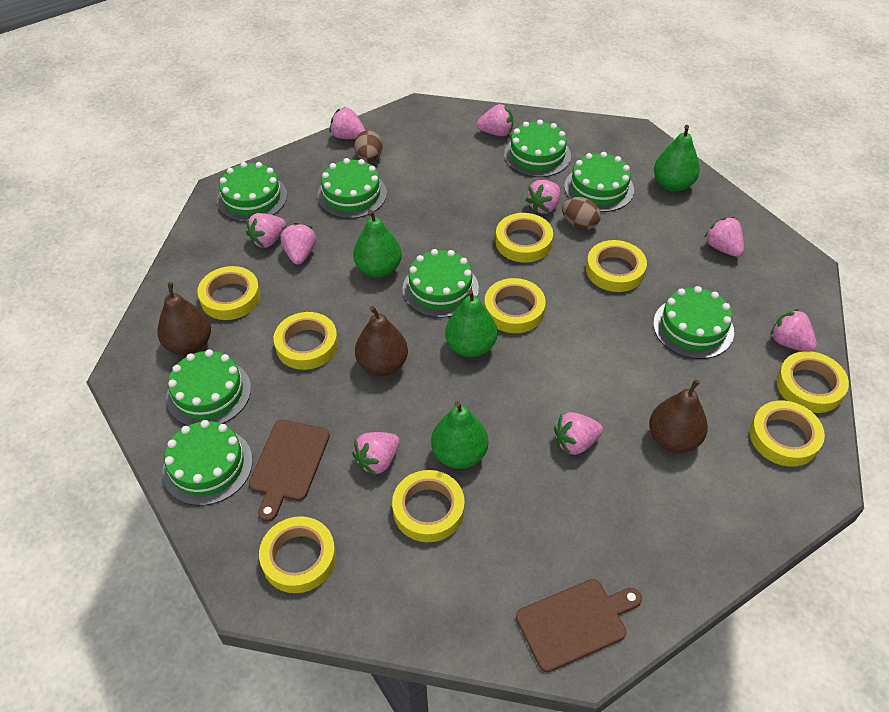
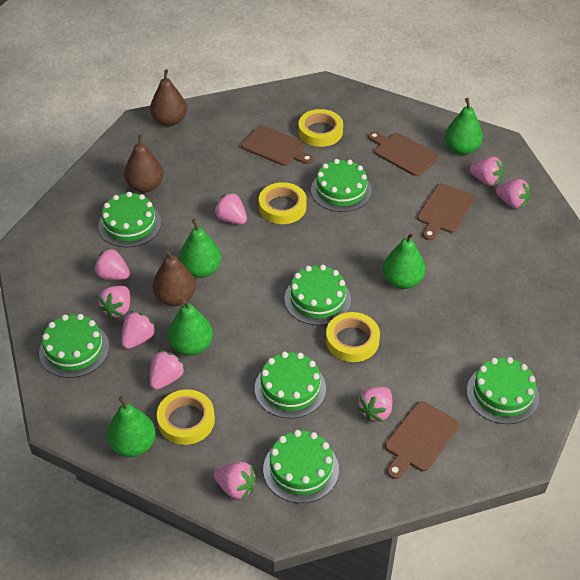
brown cutting board: [249,420,330,522] [516,579,642,672] = 2 -> [241,125,314,166] [368,132,439,176] [385,401,460,479] [417,184,475,241] = 4
brown egg: [354,130,383,163] [562,197,601,230] = 2 -> none = 0
green cake: [162,420,253,506] [166,349,251,426] [217,162,287,222] [317,158,387,219] [403,249,479,318] [504,120,571,177] [564,152,634,212] [653,286,734,359] = 8 -> [39,314,109,378] [98,192,161,248] [255,352,326,418] [263,430,339,503] [284,265,351,325] [311,159,372,212] [467,357,539,424] = 7
green pear: [353,210,402,278] [431,401,488,469] [445,289,497,357] [654,125,700,192] = 4 -> [107,396,156,457] [168,300,213,356] [179,219,221,278] [383,232,426,289] [445,98,483,155] = 5
yellow tape: [197,266,261,320] [259,516,336,593] [274,312,338,370] [392,470,465,542] [484,278,546,333] [495,213,553,263] [586,240,647,292] [750,400,825,467] [776,351,849,413] = 9 -> [157,390,215,445] [259,182,307,224] [298,109,343,147] [326,312,380,362] = 4

